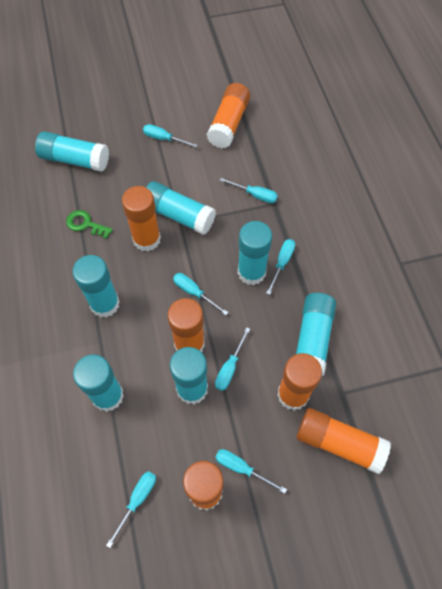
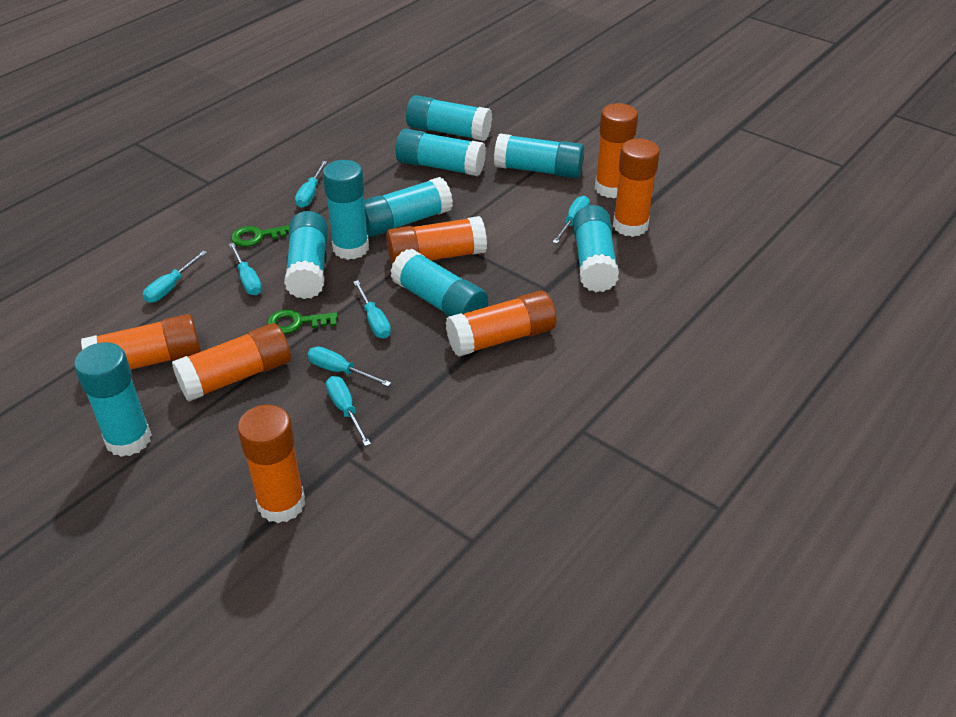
green key: [66,210,113,239] = 1 -> [231,225,290,247] [267,309,338,334] = 2
orange glue stick: [122,186,161,252] [168,298,205,352] [183,461,223,510] [207,83,250,148] [277,353,322,411] [297,408,391,474] = 6 -> [81,314,201,370] [172,323,291,402] [237,405,305,523] [386,216,487,264] [446,290,556,357] [595,103,638,198] [613,139,660,237] = 7
turquoise glue stick: [35,131,109,172] [73,255,120,318] [73,355,124,412] [146,181,216,235] [170,347,208,405] [238,221,272,285] [296,293,336,376] = 7 -> [74,342,152,457] [284,211,328,299] [323,160,369,260] [364,177,453,237] [390,249,488,317] [396,129,486,176] [406,95,492,141] [494,134,584,178] [573,205,619,292] = 9

